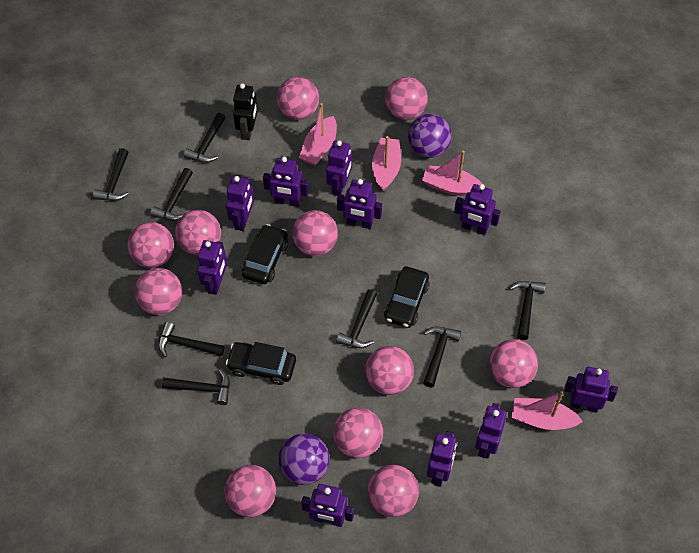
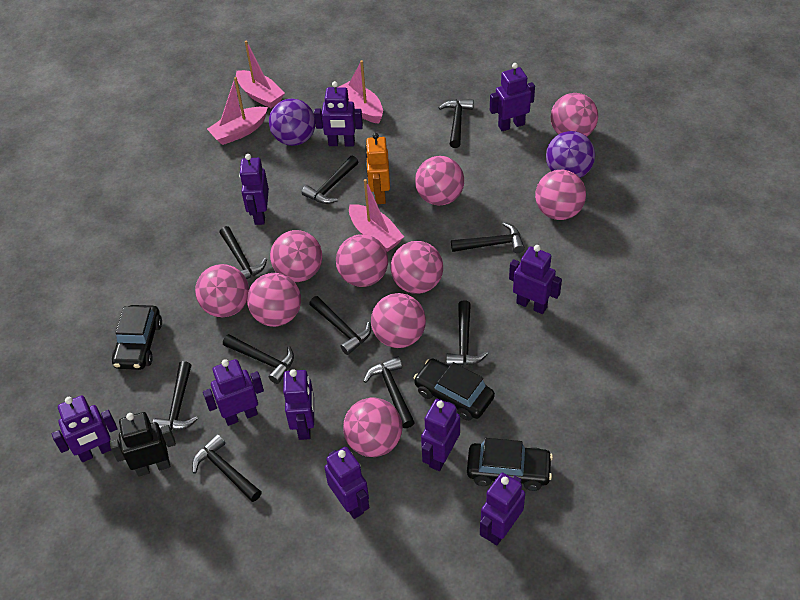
black hammer: [93,148,129,201] [150,168,193,221] [158,322,224,357] [162,369,230,405] [184,113,225,163] [336,289,377,348] [423,326,461,387] [509,281,546,340] = 8 -> [153,361,198,431] [192,434,262,502] [220,226,267,279] [223,334,294,384] [302,155,358,204] [309,296,371,355] [363,356,415,428] [439,99,473,148] [446,300,488,366] [451,222,525,253] = 10
orange robot: none = 0 -> [365,133,390,204] = 1
pink ball: [127,222,174,268] [134,268,182,315] [175,210,221,255] [224,465,276,517] [277,77,319,120] [292,210,338,256] [333,407,383,458] [365,346,414,395] [367,465,419,517] [385,77,428,120] [489,339,538,388] = 11 -> [195,264,249,317] [247,273,301,327] [270,230,322,282] [336,234,388,287] [343,398,402,457] [371,293,426,348] [391,241,443,294] [415,156,464,206] [535,170,586,220] [551,93,598,136] = 10

